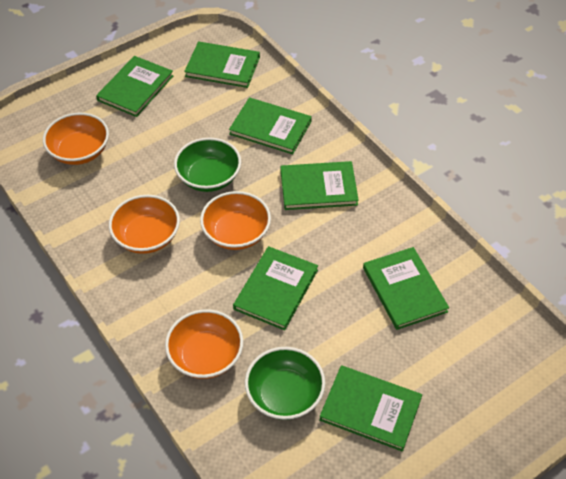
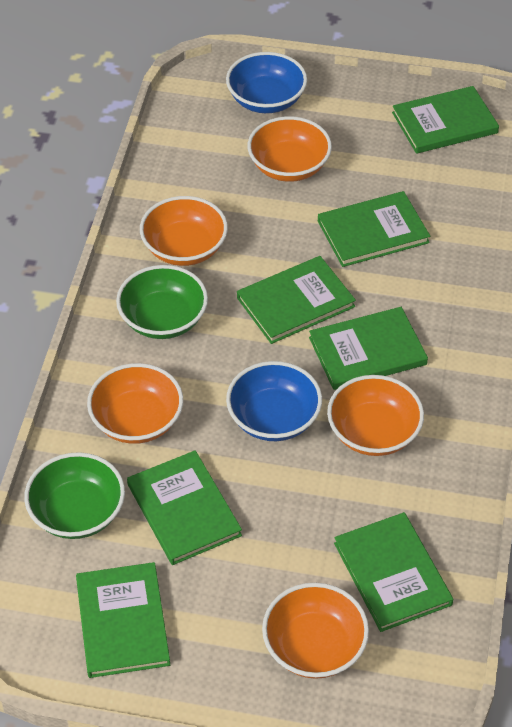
blue bowl: none = 0 -> [226,52,307,113] [226,361,322,441] = 2
orange bowl: [43,113,109,165] [109,195,180,254] [165,309,243,379] [200,191,271,250] = 4 -> [87,363,183,444] [140,196,228,266] [248,116,332,182] [262,583,369,679] [327,375,424,456] = 5

